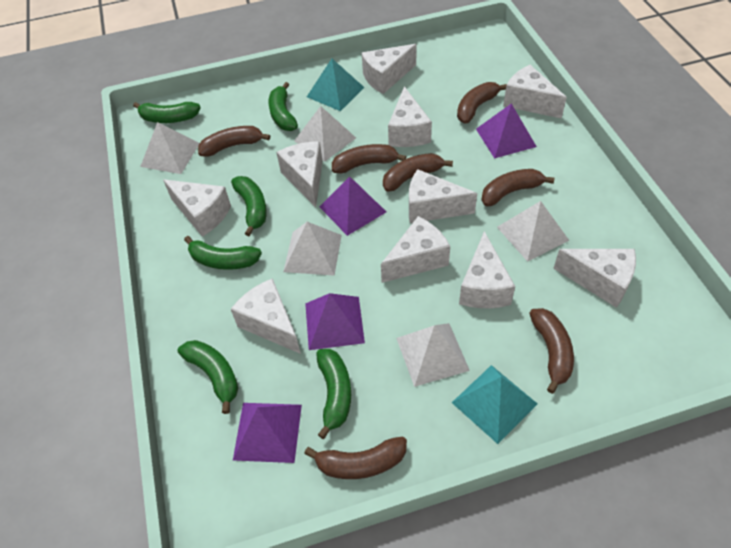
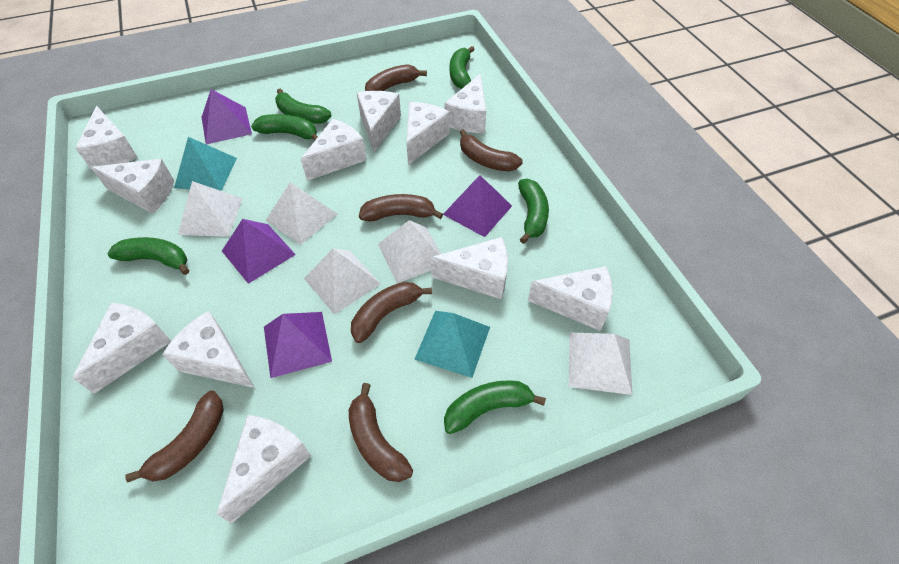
brown banana: [198,126,270,156] [304,436,407,479] [332,144,406,173] [383,153,453,192] [457,82,507,124] [481,169,554,206] [529,308,574,394] = 7 -> [125,391,224,483] [349,383,413,482] [351,282,432,343] [359,194,443,222] [365,64,427,91] [460,129,523,172] = 6
white cheese: [163,179,231,237] [231,278,301,354] [276,141,323,207] [362,44,417,94] [381,216,450,283] [388,86,432,147] [409,169,477,223] [459,231,515,308] [503,65,567,119] [553,249,636,308] = 10 -> [73,303,171,394] [75,106,138,170] [91,159,174,214] [162,311,255,388] [217,415,311,524] [301,119,367,181] [357,91,401,152] [406,102,450,165] [431,237,508,300] [445,74,486,133] [528,266,613,331] = 11

